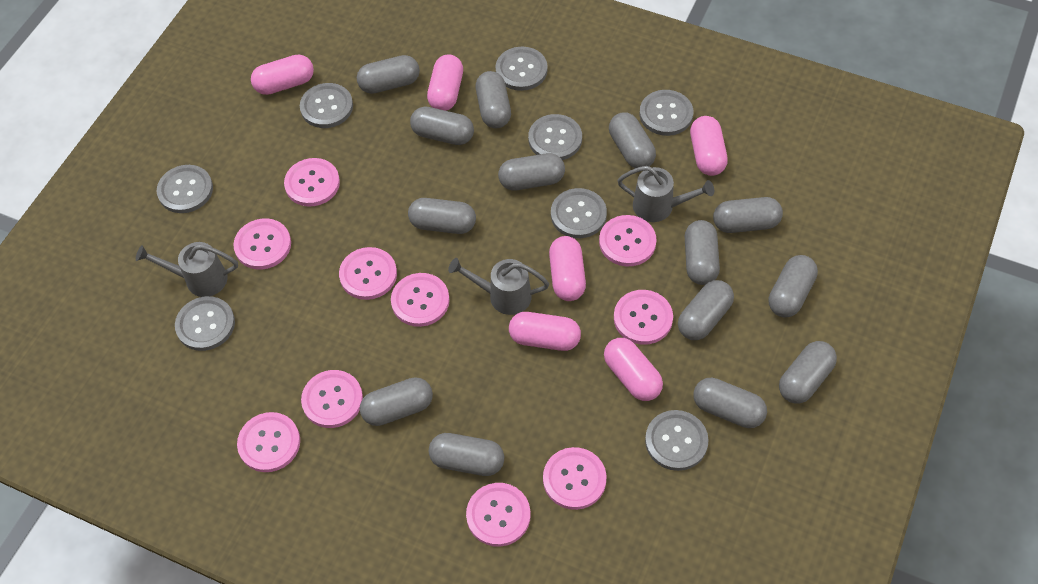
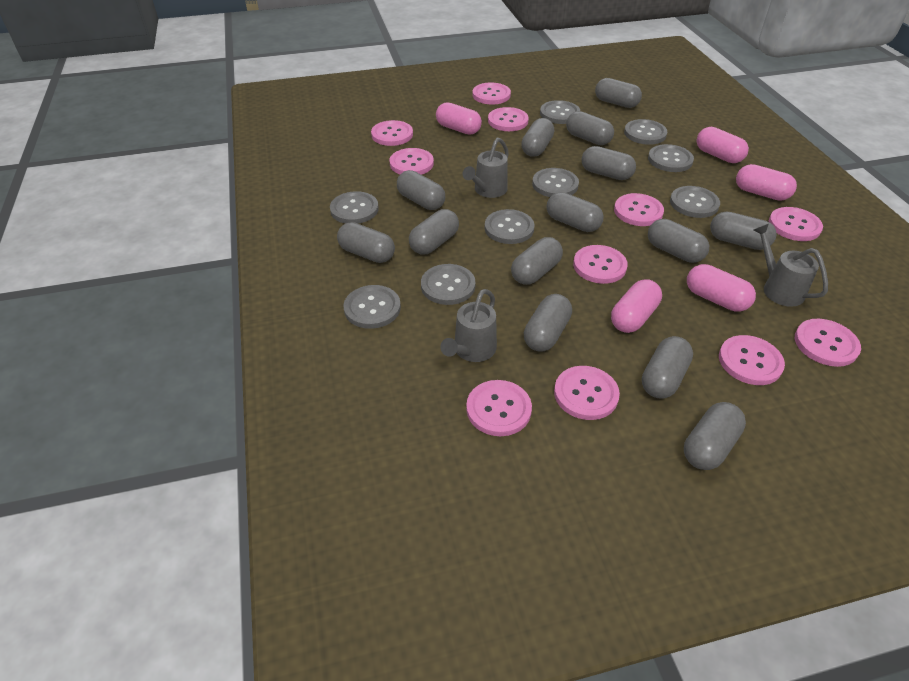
grey button: [157,165,213,213] [175,296,235,351] [300,83,353,128] [495,47,548,91] [528,114,582,160] [551,188,607,238] [640,90,693,136] [645,410,709,471] = 8 -> [330,191,379,224] [343,285,401,329] [421,264,475,305] [485,209,534,244] [532,168,579,197] [540,100,580,124] [624,119,667,145] [648,144,694,172] [670,186,720,218] = 9
pink button: [233,218,291,270] [237,412,300,472] [284,158,340,206] [301,370,363,428] [339,247,397,300] [391,273,450,327] [466,483,531,547] [543,447,606,510] [599,215,657,266] [614,290,673,345] = 10 -> [371,120,413,146] [390,148,434,175] [466,380,532,436] [472,82,511,105] [488,107,529,131] [554,366,620,420] [573,245,628,284] [614,193,664,226] [719,335,785,385] [769,207,823,241] [795,319,861,367] = 11
pink capsule: [251,55,314,95] [427,54,463,111] [509,312,581,351] [549,236,586,301] [604,338,663,401] [690,116,728,176] = 6 -> [436,102,482,135] [611,279,662,333] [687,264,756,312] [697,127,749,163] [736,164,797,201] = 5

